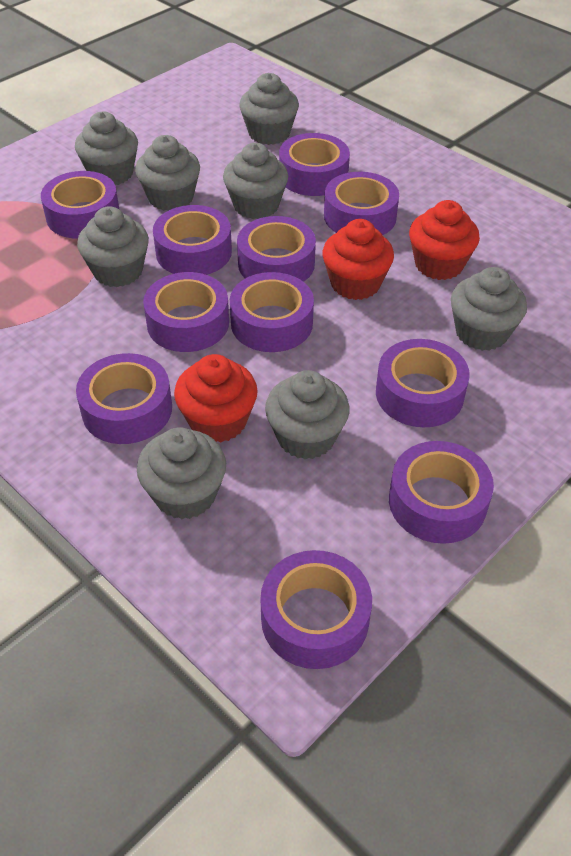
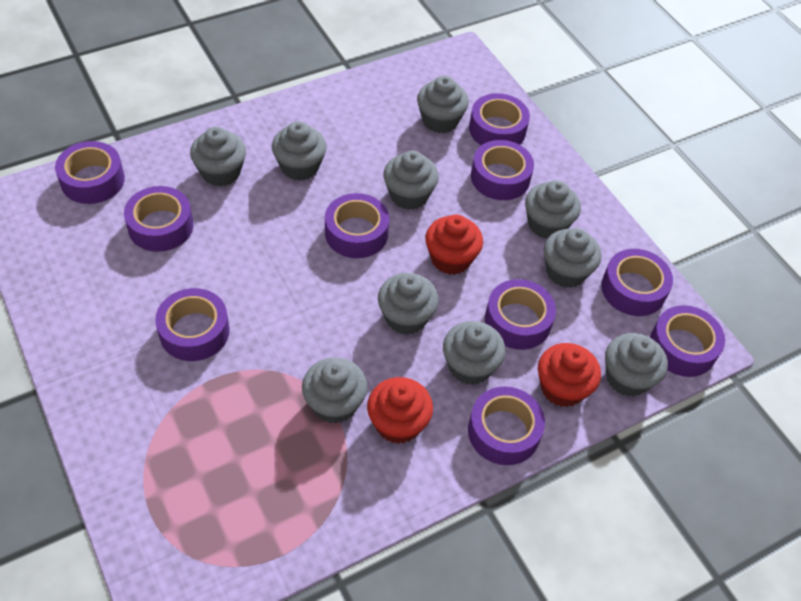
grey cupcake: [75,111,138,185] [77,206,149,287] [135,135,200,211] [137,427,226,519] [223,143,288,219] [239,73,299,145] [265,370,350,459] [451,267,527,351] = 8 -> [190,127,246,187] [272,121,327,181] [302,357,368,424] [378,273,439,335] [384,150,439,210] [417,76,469,133] [443,321,506,385] [525,180,581,239] [544,228,602,288] [605,333,668,396] = 10
purple tape: [41,171,119,239] [76,353,172,444] [143,272,229,352] [153,205,232,275] [230,272,314,352] [237,216,316,282] [260,550,372,669] [279,133,350,196] [324,172,399,235] [376,339,470,427] [389,441,494,544] = 11 -> [55,141,125,204] [124,186,193,252] [155,288,230,361] [325,193,389,258] [468,387,545,465] [469,93,530,145] [471,140,534,200] [485,279,556,350] [601,249,673,316] [650,305,725,377] = 10

